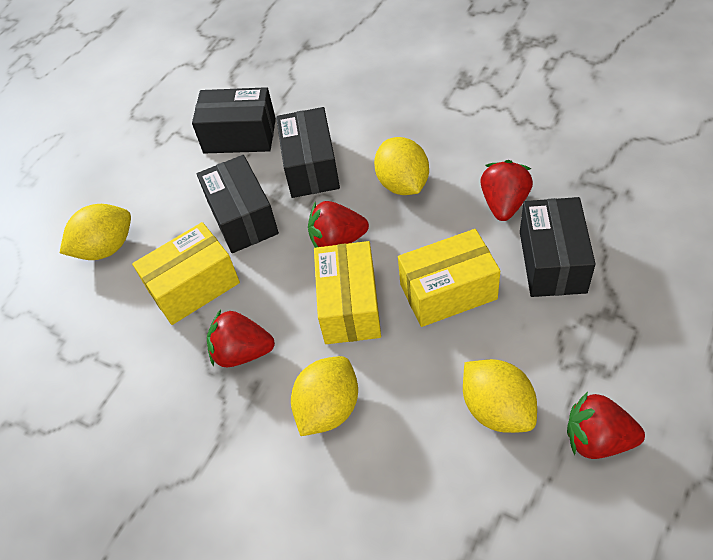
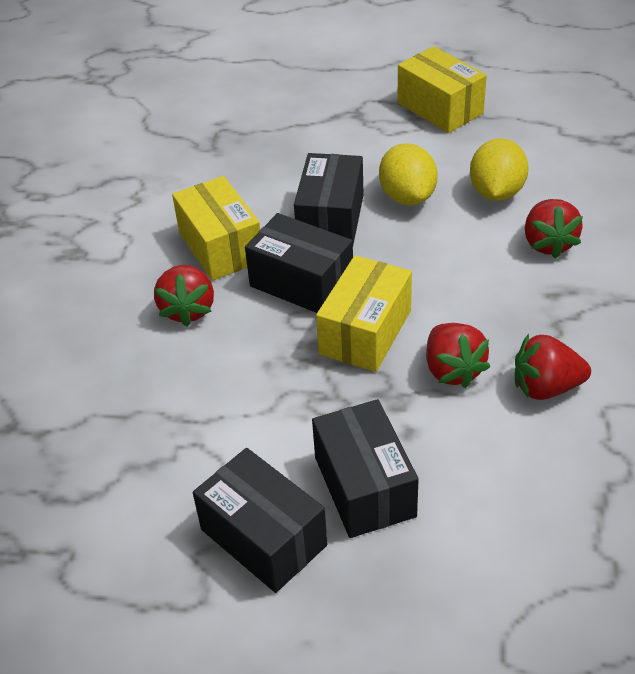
yellow lemon: [60,204,131,260] [291,356,358,436] [374,137,429,195] [463,359,537,433] = 4 -> [379,143,438,205] [470,138,529,201] = 2

